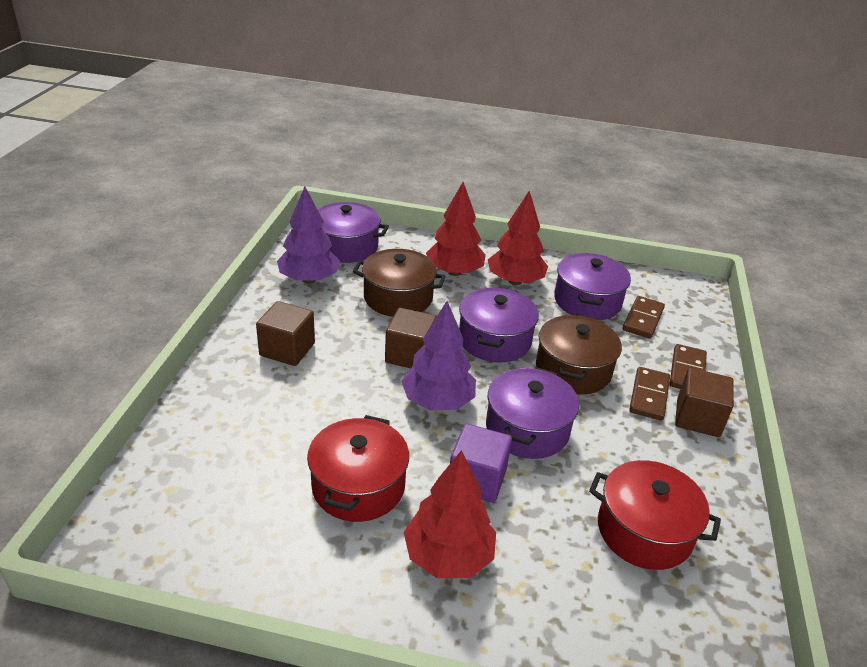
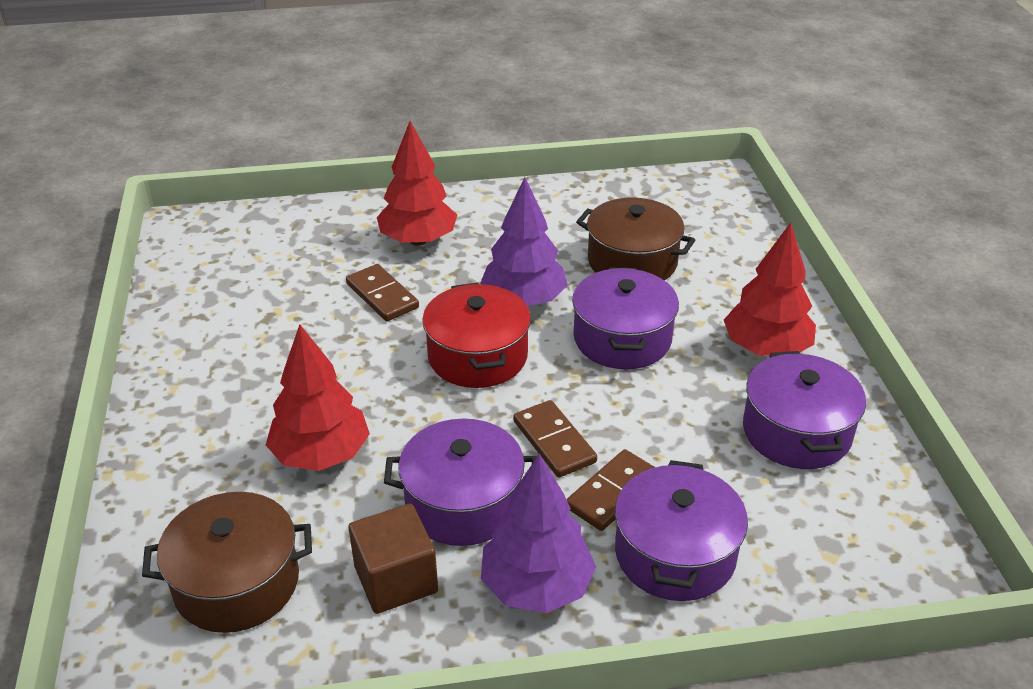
brown cube: [256,301,315,366] [385,308,437,368] [675,368,734,437] = 3 -> [349,503,438,614] = 1
purple cube: [450,423,512,503] = 1 -> none = 0
red pot: [307,415,409,522] [589,460,721,570] = 2 -> [422,282,531,388] = 1

